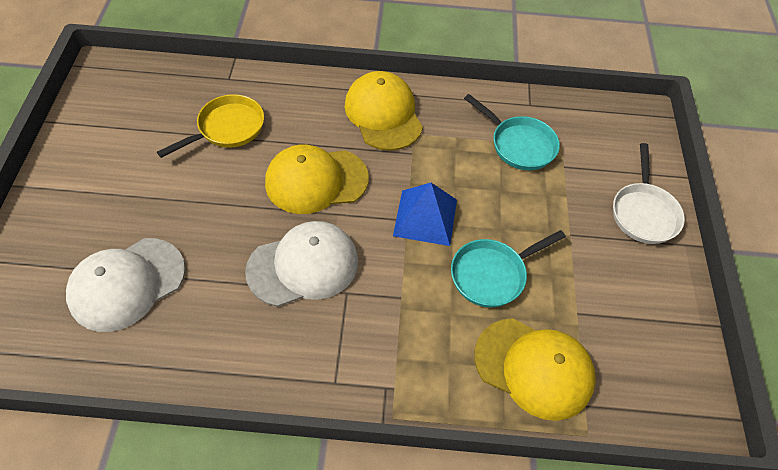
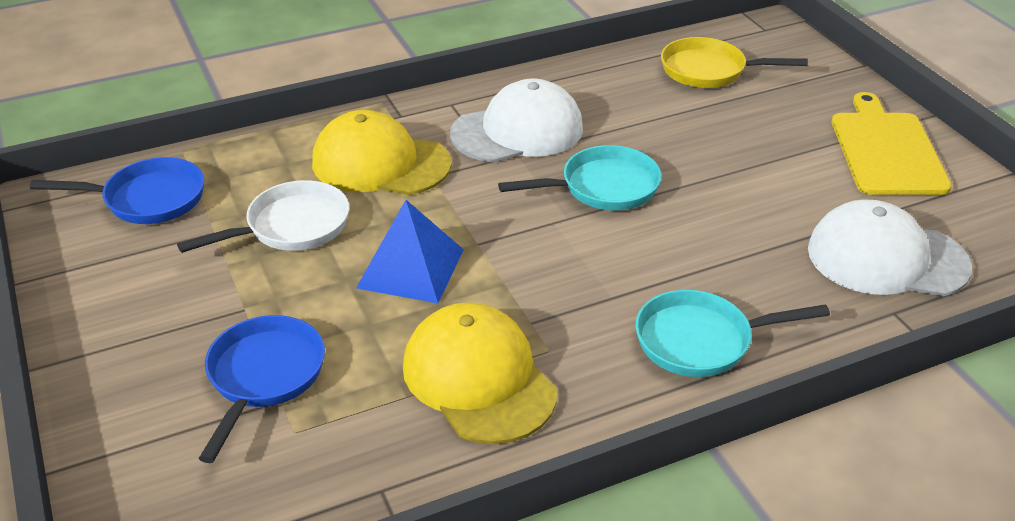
blue pan: none = 0 -> [30,157,204,224] [198,315,325,463] = 2
yellow cap: [265,145,369,214] [344,71,423,151] [474,318,596,421] = 3 -> [312,110,452,195] [403,302,557,444] = 2
yellow cutting board: none = 0 -> [832,92,952,195] = 1

